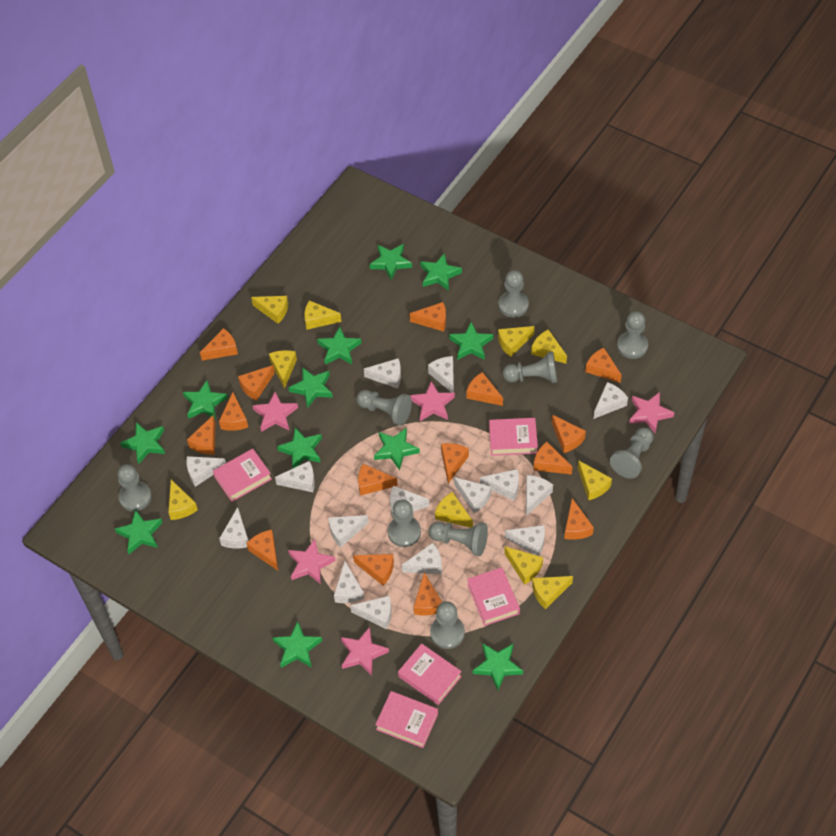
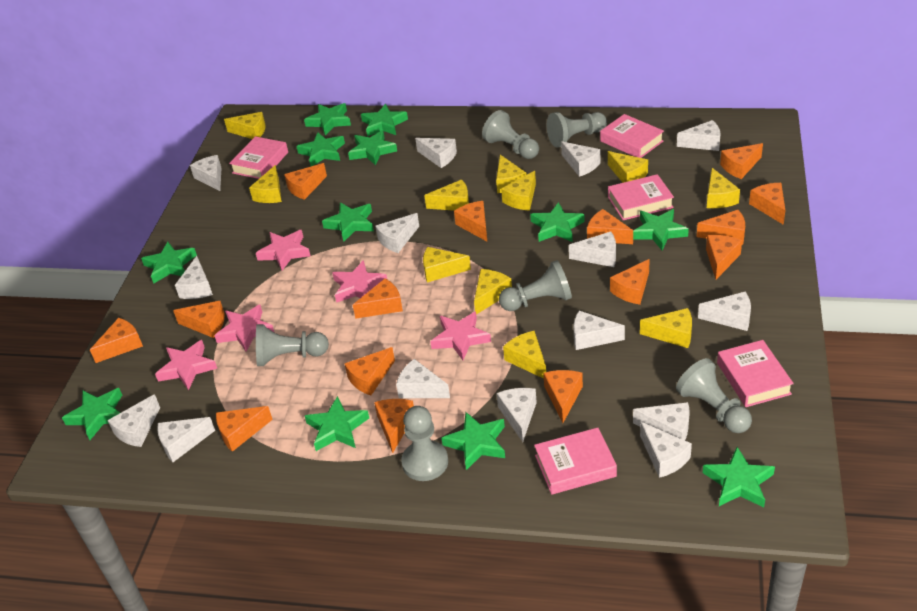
grey pawn: [117,464,152,512] [356,390,412,426] [388,500,421,547] [428,522,488,556] [430,601,465,649] [498,270,529,317] [503,351,557,383] [610,427,654,479] [617,311,648,359] = 9 -> [256,324,329,366] [401,406,448,481] [482,110,539,159] [499,260,572,311] [547,112,607,148] [676,358,752,433] = 6
yellow cheese: [168,480,198,520] [251,296,288,324] [269,350,297,389] [304,300,342,330] [435,492,473,528] [498,326,535,357] [504,547,543,585] [531,329,567,364] [532,576,573,609] [578,460,612,500] = 10 -> [224,112,265,139] [249,165,282,203] [423,247,471,283] [424,179,469,211] [474,269,512,314] [496,155,526,193] [501,171,536,211] [503,331,546,379] [608,151,648,183] [640,308,692,348] [707,168,740,208] = 11

